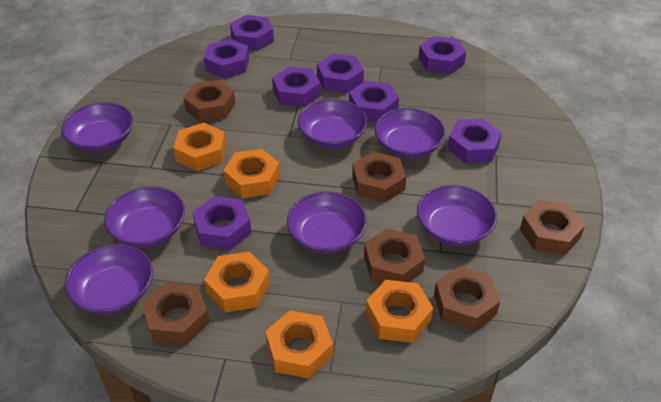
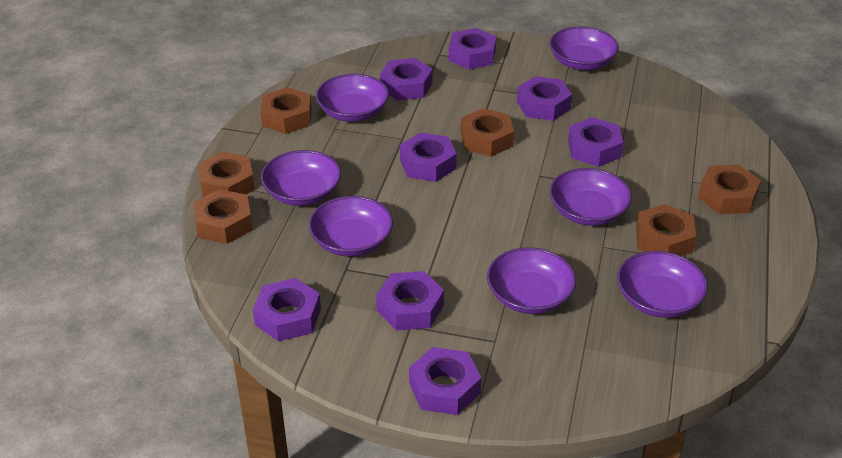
orange nut: [174,123,226,171] [204,252,270,312] [224,149,280,198] [265,310,333,379] [366,280,433,343] = 5 -> none = 0

